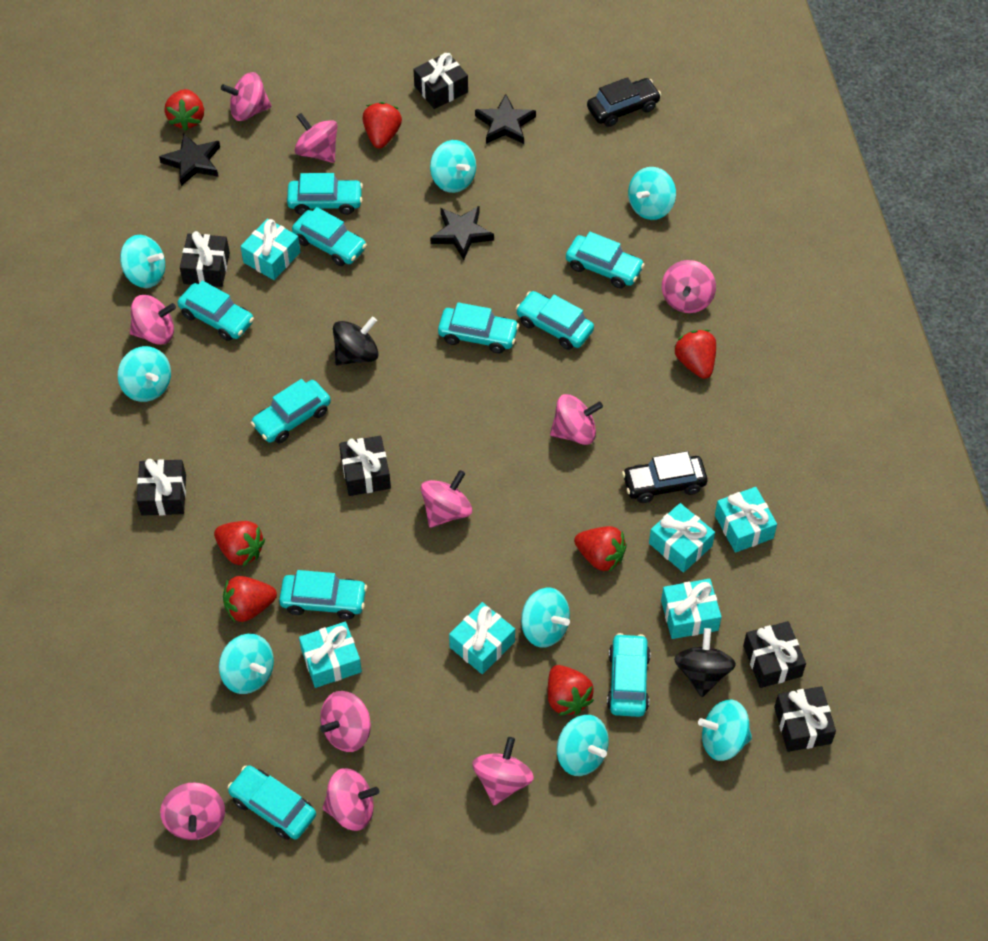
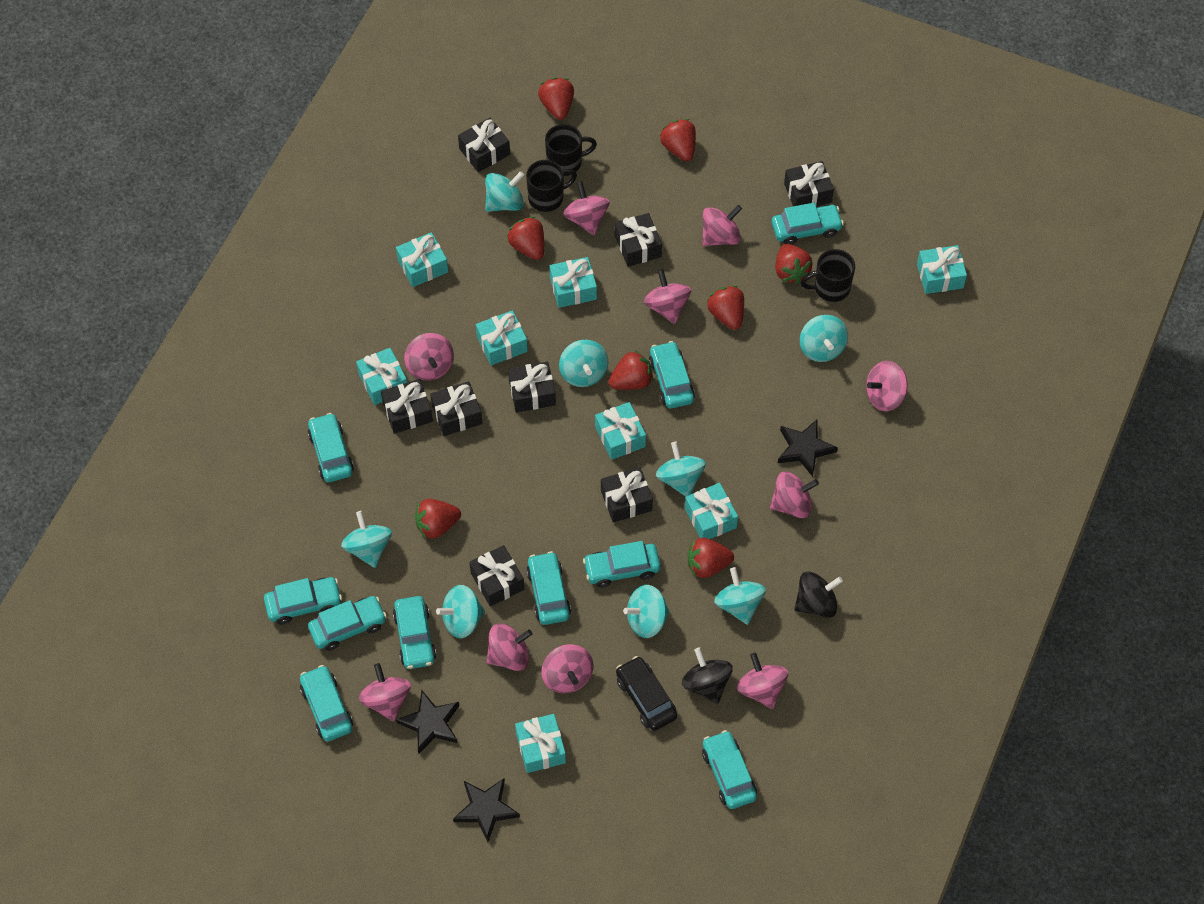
black car: [587,77,661,127] [622,451,707,503] = 2 -> [616,656,677,731] = 1
black gift: [137,459,186,516] [180,231,230,287] [339,436,391,496] [414,52,468,109] [743,621,806,688] [774,686,836,752] = 6 -> [381,379,433,434] [430,381,482,436] [458,118,510,172] [469,545,524,606] [508,362,556,412] [601,467,653,522] [615,213,662,267] [784,161,834,206] = 8
black mug: none = 0 -> [526,160,577,212] [545,124,597,176] [801,249,855,302] = 3
red strawberry: [165,89,204,131] [214,521,265,566] [223,576,277,622] [362,102,402,149] [548,665,594,716] [574,526,627,572] [675,330,716,379] = 7 -> [415,499,461,539] [507,217,544,260] [538,77,574,120] [608,350,653,390] [660,119,696,161] [688,538,734,578] [707,286,744,330] [775,244,812,284] = 8
turquoise gift: [240,218,300,280] [299,622,362,688] [449,602,515,674] [649,503,715,573] [661,579,722,639] [715,487,777,553] = 6 -> [356,348,407,405] [396,232,448,287] [476,310,528,365] [515,714,566,773] [549,257,597,308] [595,402,646,460] [685,483,738,539] [917,245,967,294] = 8

